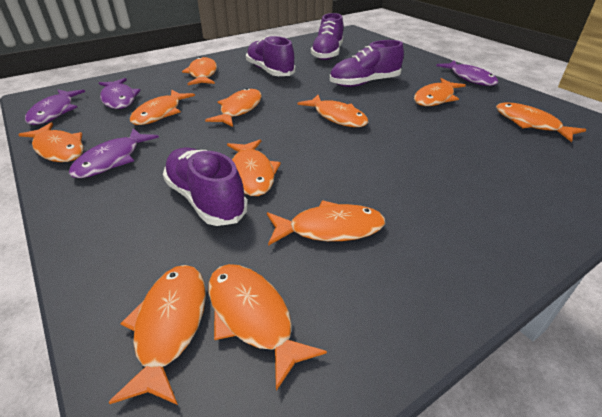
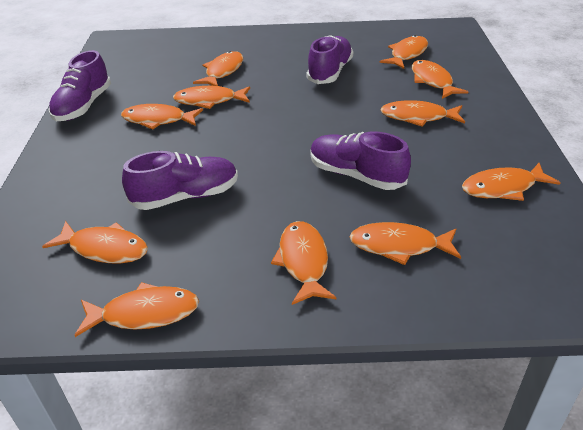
purple fish: [25,90,85,125] [69,128,159,178] [99,78,141,109] [436,60,498,86] = 4 -> none = 0

